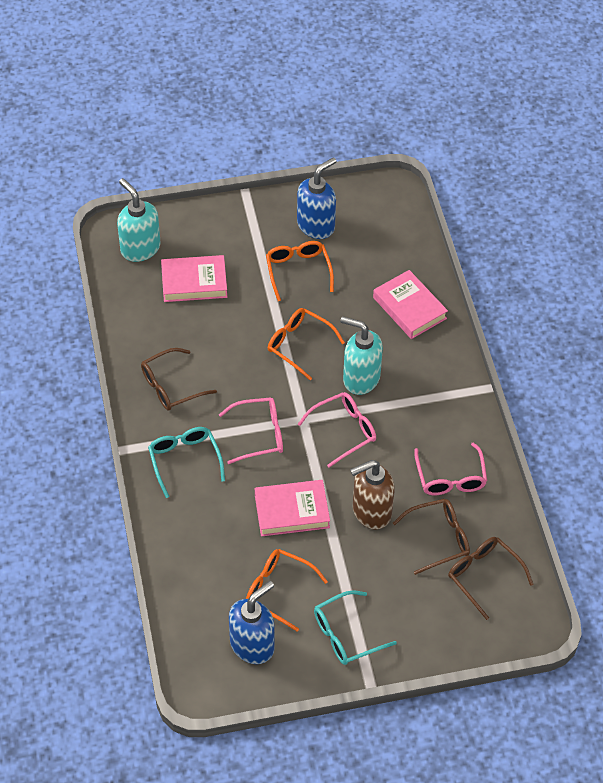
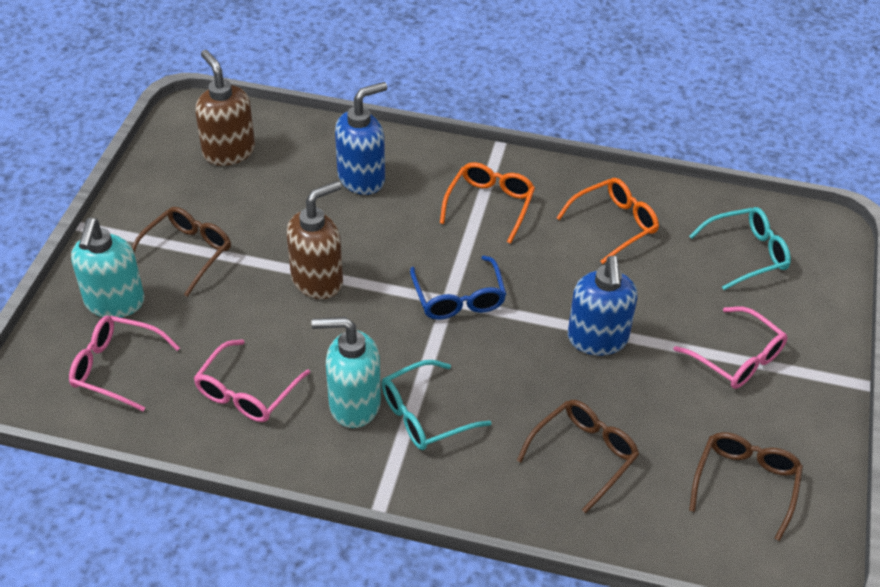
blue glasses: none = 0 -> [410,255,506,320] = 1
brown soap dispenser: [350,460,395,529] = 1 -> [195,50,255,166] [287,181,343,299] = 2
orange glasses: [246,549,328,632] [266,241,334,301] [268,308,345,380] = 3 -> [440,162,535,244] [557,178,659,264] = 2
pink book: [161,255,227,302] [255,480,330,536] [373,270,448,339] = 3 -> none = 0

